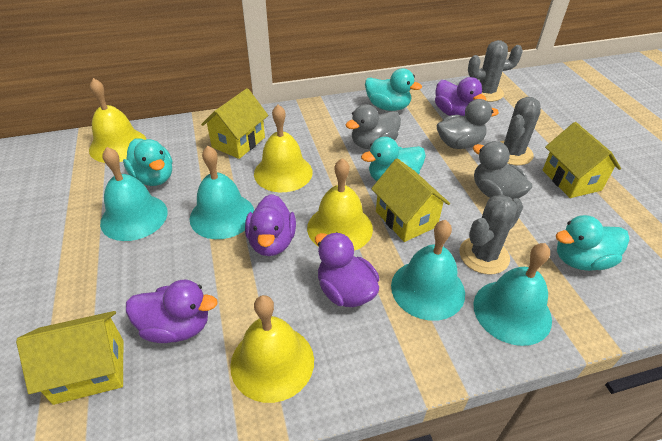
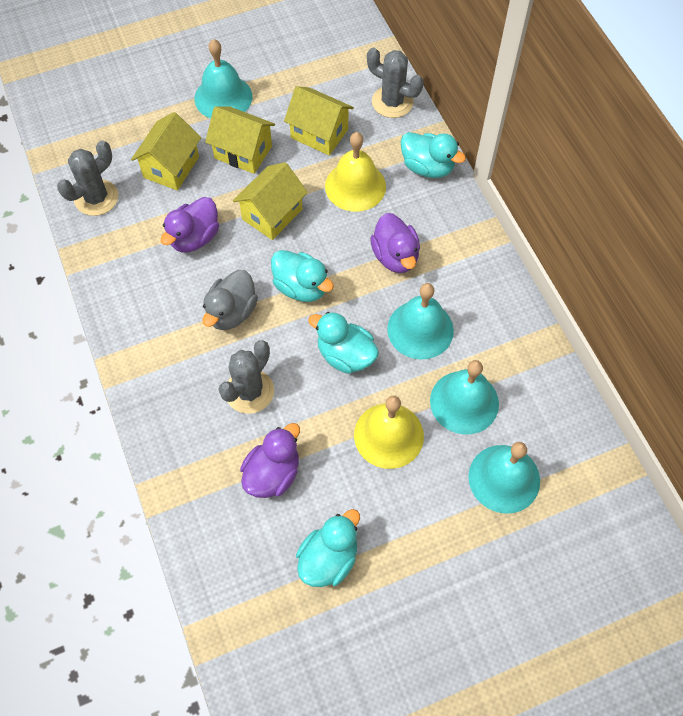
grey duck: [346,104,401,149] [437,99,499,149] [473,141,532,199] = 3 -> [202,270,258,330] = 1
purple duck: [126,280,218,343] [245,194,296,256] [315,232,379,307] [435,77,486,116] = 4 -> [161,197,219,252] [240,423,300,498] [370,213,420,273] = 3
yellow bell: [89,78,146,163] [230,295,314,403] [254,104,313,192] [307,158,373,251] = 4 -> [325,132,386,212] [354,396,424,469] = 2

